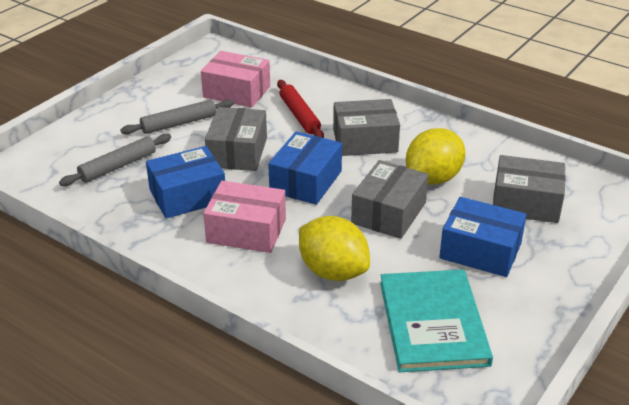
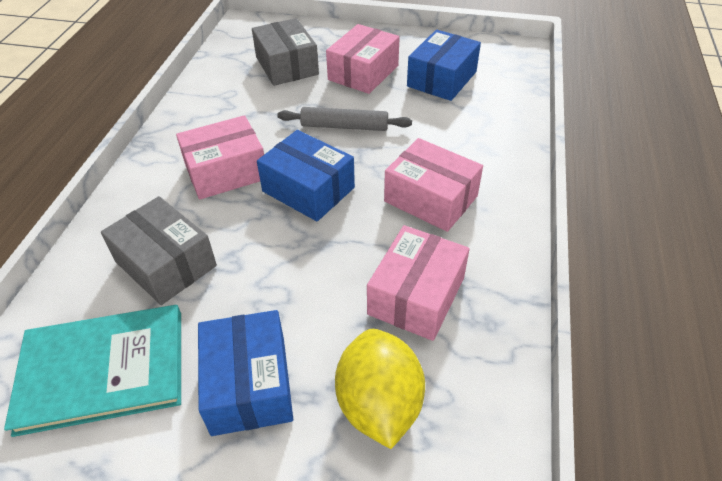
grey box: [205,107,267,171] [333,99,400,156] [351,160,428,239] [493,155,565,223] = 4 -> [101,196,217,305] [252,18,319,86] = 2
grey rolling pin: [59,134,171,186] [121,99,234,135] = 2 -> [277,107,412,131] = 1
pink box: [201,51,270,108] [203,181,286,253] = 2 -> [176,115,264,199] [326,24,400,94] [367,225,470,341] [384,138,483,232] = 4
red rolling pin: [277,80,324,138] = 1 -> none = 0
yellow lemon: [299,216,370,281] [406,128,465,185] = 2 -> [335,329,425,449] = 1

